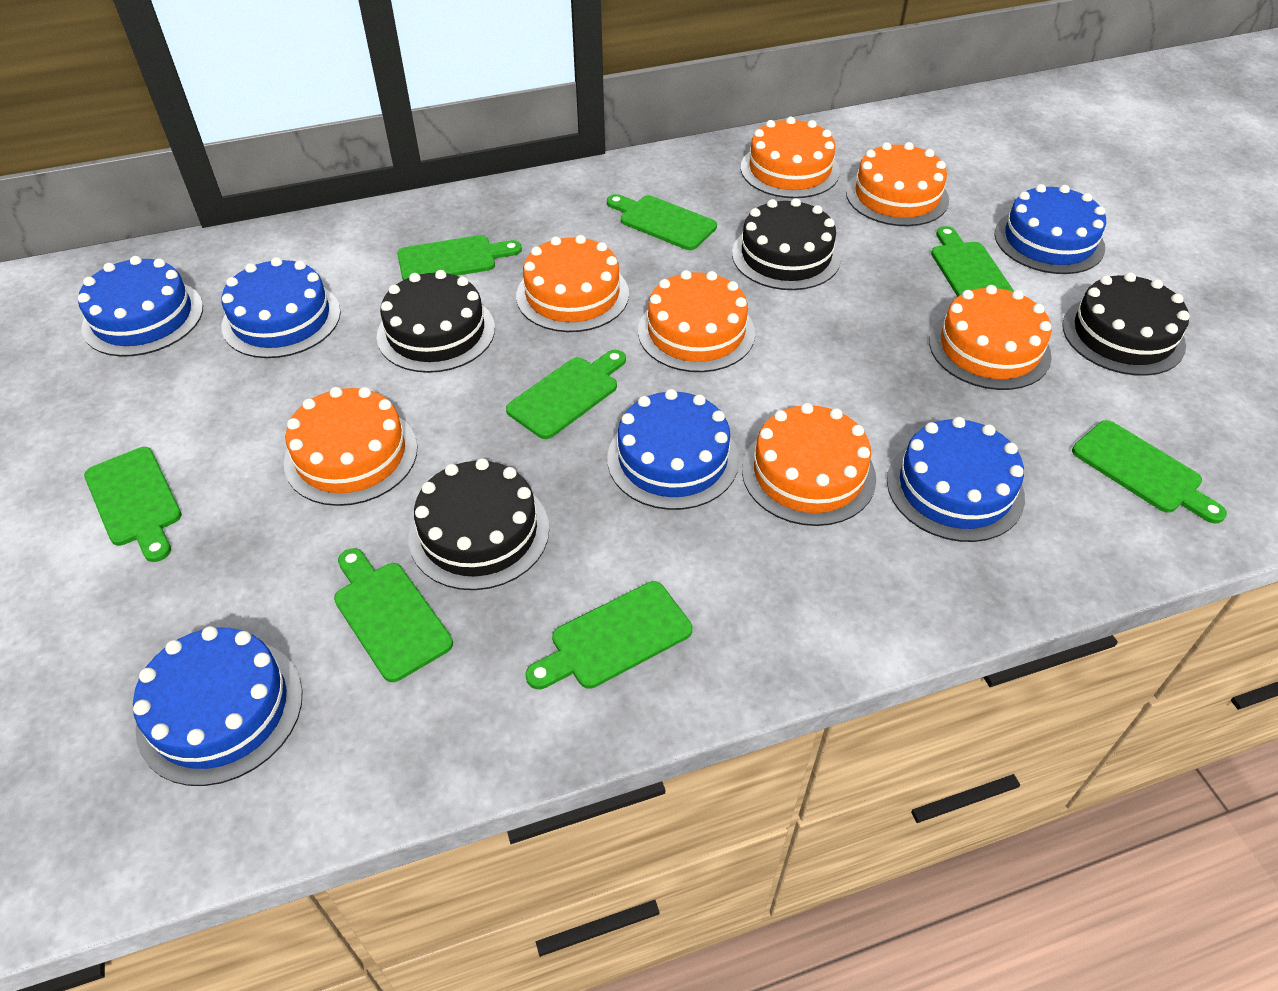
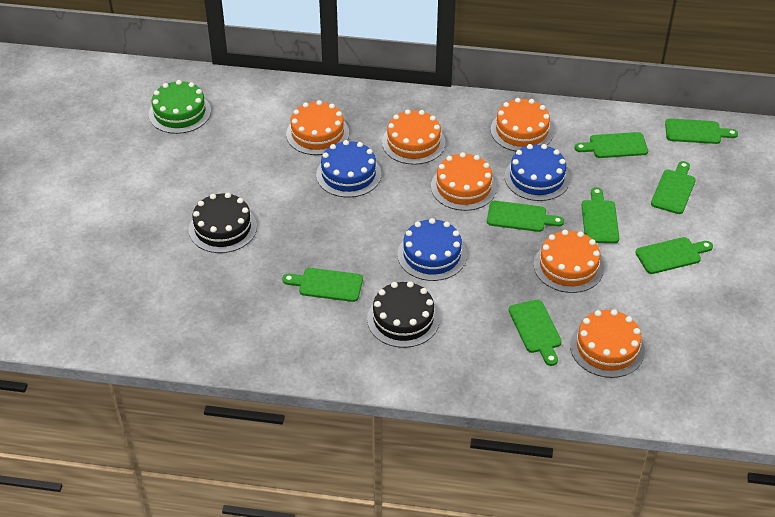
black cake: [377,270,495,373] [409,458,549,590] [732,198,841,290] [1062,272,1190,376] = 4 -> [189,193,257,253] [367,281,440,348] = 2
blue cake: [78,256,203,357] [133,626,303,786] [222,257,341,358] [607,389,739,510] [887,417,1025,542] [994,184,1106,274] = 6 -> [316,140,381,197] [397,218,467,281] [504,144,570,201] = 3
green cake: none = 0 -> [149,80,211,134] = 1
orange cake: [284,387,418,506] [516,235,629,332] [638,270,755,372] [741,117,840,198] [742,403,876,526] [846,142,949,226] [929,285,1052,390] = 7 -> [286,100,349,155] [382,109,446,165] [431,152,497,211] [491,98,554,151] [534,230,604,293] [570,309,645,378] = 6

